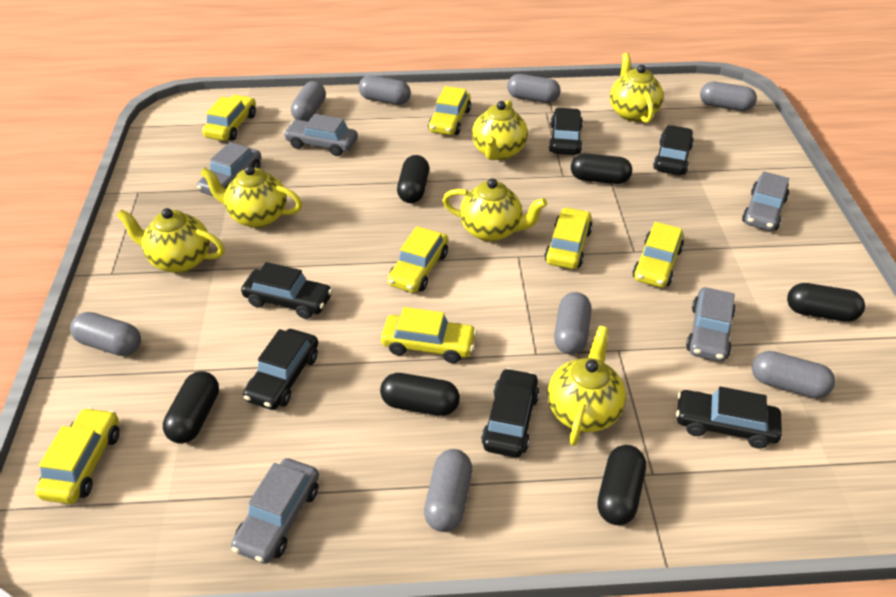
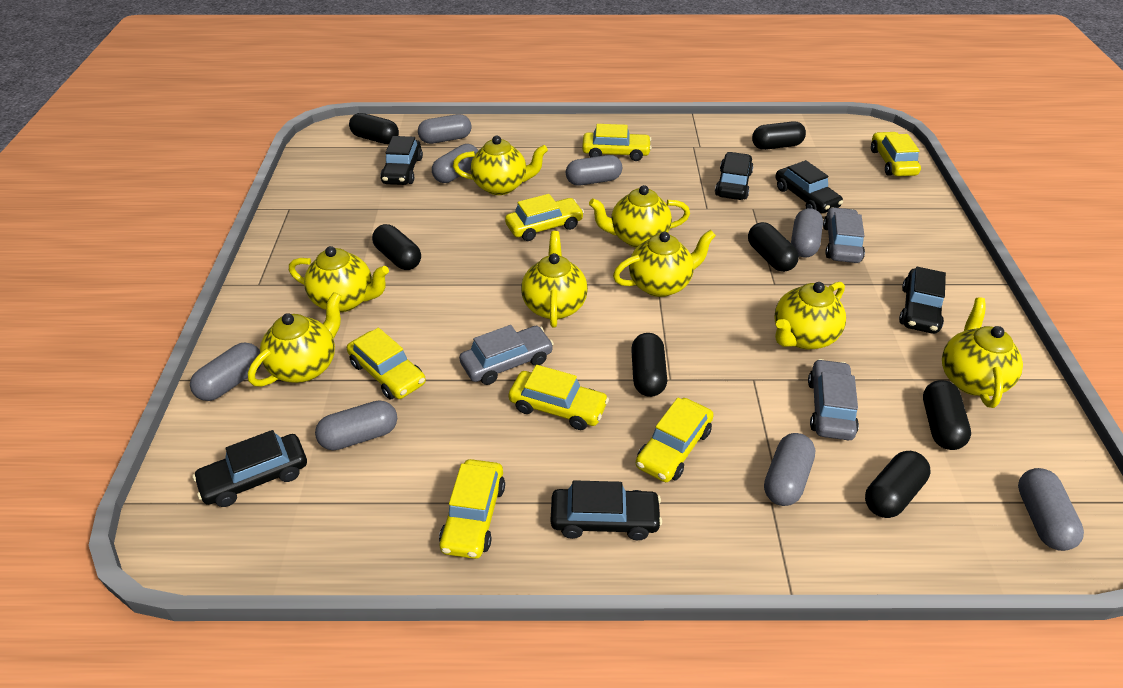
black capsule: [163,371,219,444] [380,373,460,416] [397,155,429,203] [571,153,632,184] [597,445,646,525] [787,283,865,322] = 6 -> [349,113,399,144] [372,224,421,270] [631,333,667,397] [748,222,799,272] [752,121,806,150] [865,451,930,518] [923,380,971,450] = 7
grey car: [197,142,261,196] [231,458,319,564] [283,114,358,156] [686,287,736,362] [742,172,789,231] = 5 -> [459,325,554,385] [808,359,859,440] [823,207,865,263] = 3
yellow teapot: [117,208,225,273] [200,165,303,228] [442,178,547,242] [472,100,528,160] [547,326,626,446] [610,53,663,123] = 6 -> [248,292,342,387] [289,246,389,312] [453,136,548,195] [521,231,588,328] [589,185,690,248] [613,230,716,297] [774,282,846,349] [942,298,1023,408] = 8

